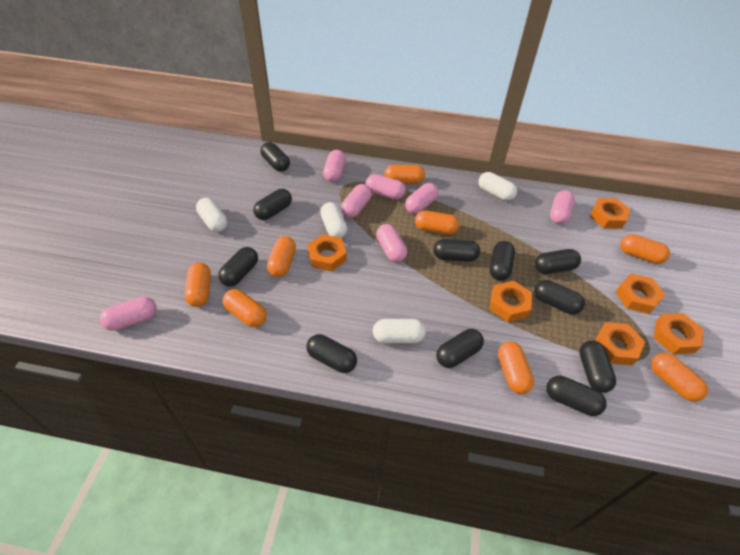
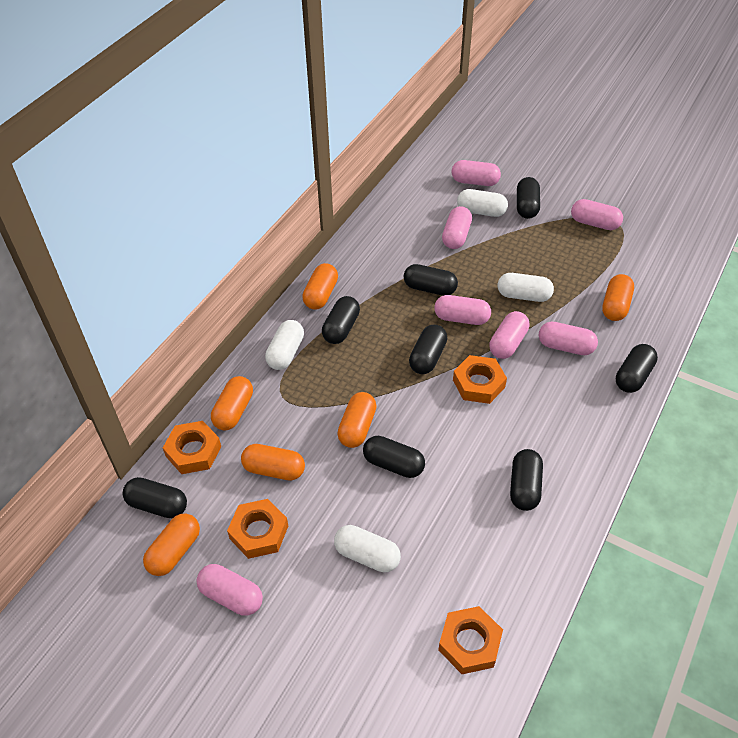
black capsule: [218,247,258,287] [253,189,292,220] [261,142,290,172] [306,334,357,373] [433,239,480,262] [436,329,484,368] [490,241,515,281] [534,280,585,314] [535,249,581,274] [546,376,606,416] [579,340,616,393] = 11 -> [123,477,187,518] [322,296,360,344] [363,436,425,478] [404,264,458,296] [409,325,447,374] [510,449,543,511] [517,177,540,219] [616,344,658,393] = 8
orange capsule: [184,262,211,307] [223,289,267,327] [267,236,296,277] [384,165,425,184] [415,211,459,235] [498,341,534,394] [620,234,670,264] [651,353,708,401] = 8 -> [143,514,200,576] [211,376,253,430] [241,444,305,480] [302,263,338,309] [337,392,376,448] [602,274,634,321] = 6
orange nut: [307,234,347,272] [490,281,532,322] [590,198,631,229] [595,322,645,366] [616,273,665,314] [654,313,703,354] = 6 -> [163,421,221,474] [227,499,288,559] [438,606,503,674] [453,355,507,404] = 4

